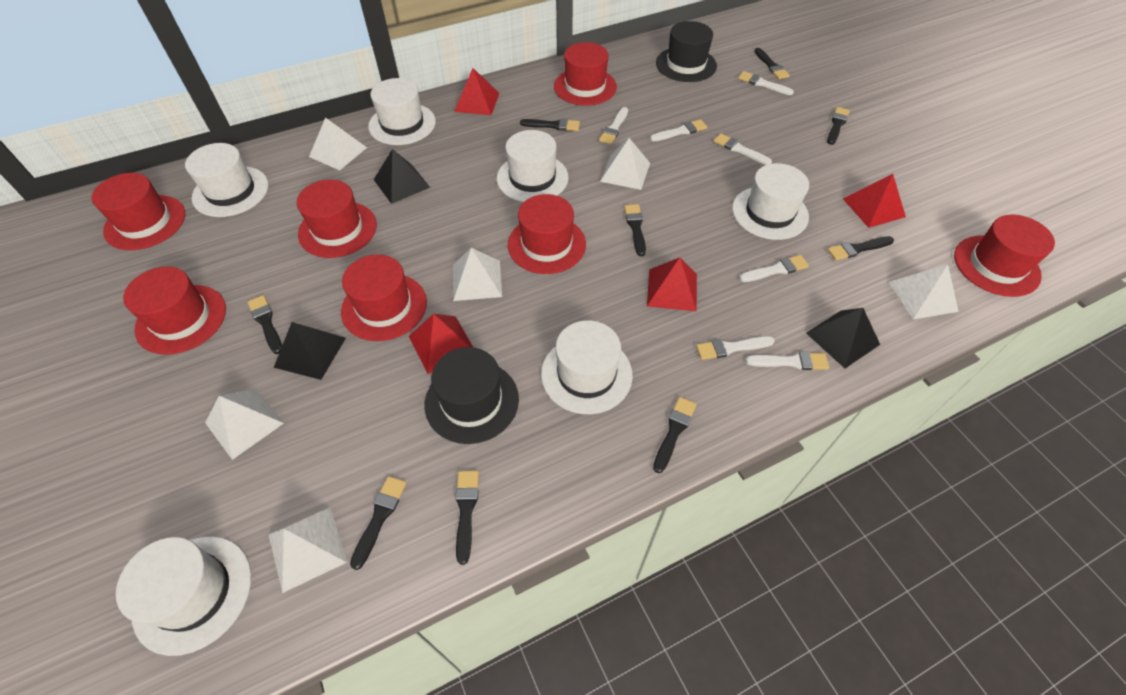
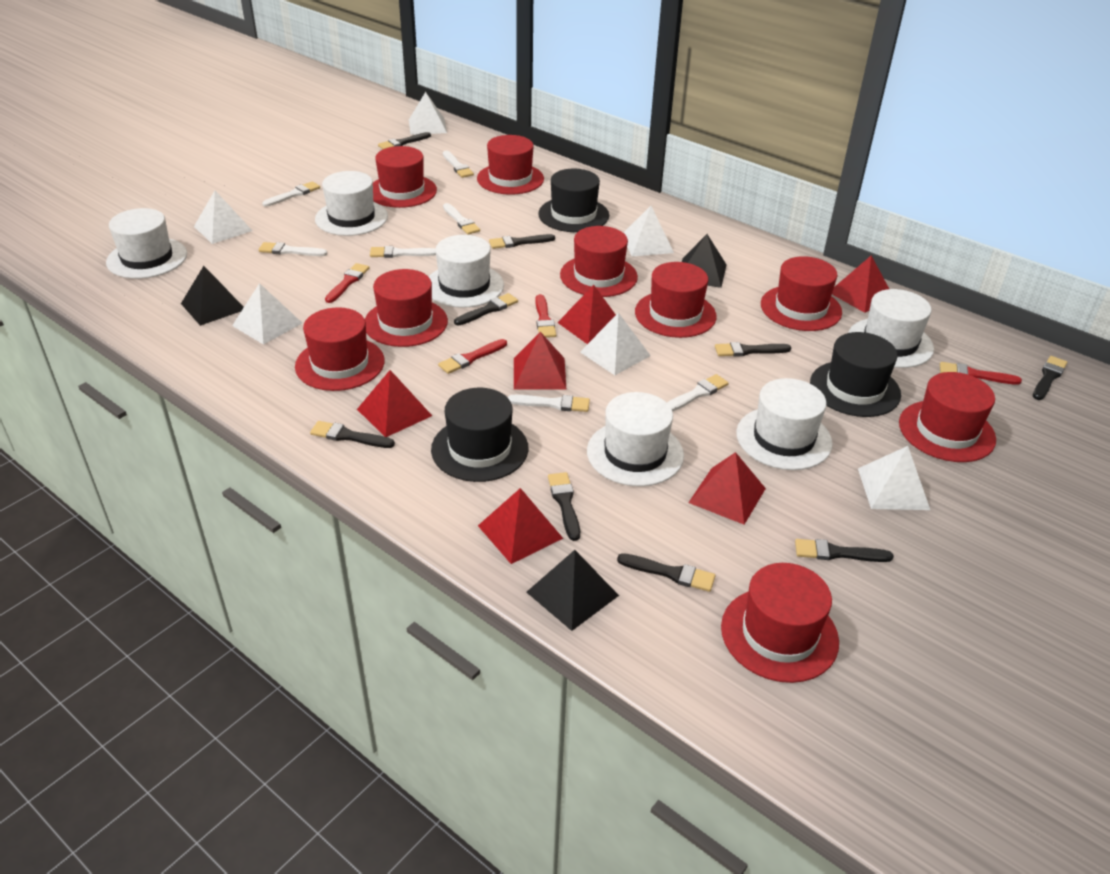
black hat: [424,347,519,444] [656,21,717,82] = 2 -> [431,388,528,482] [538,169,609,232] [810,332,901,417] = 3
red brush: none = 0 -> [325,263,370,303] [438,339,507,374] [535,294,556,338] [940,362,1022,385] = 4
red hat: [91,173,185,250] [123,266,226,355] [297,180,377,258] [341,254,427,341] [508,194,586,274] [554,42,617,106] [954,215,1055,297] = 7 -> [295,307,385,391] [365,269,448,347] [373,146,437,208] [477,135,544,195] [560,226,638,297] [635,262,717,338] [721,563,839,683] [761,256,842,331] [899,372,996,462] = 9
red pyramid: [409,313,473,374] [454,68,499,115] [647,257,697,312] [843,174,906,228] = 4 -> [357,370,432,437] [478,488,563,564] [514,332,567,390] [557,285,616,344] [688,452,766,525] [832,256,889,313] = 6

